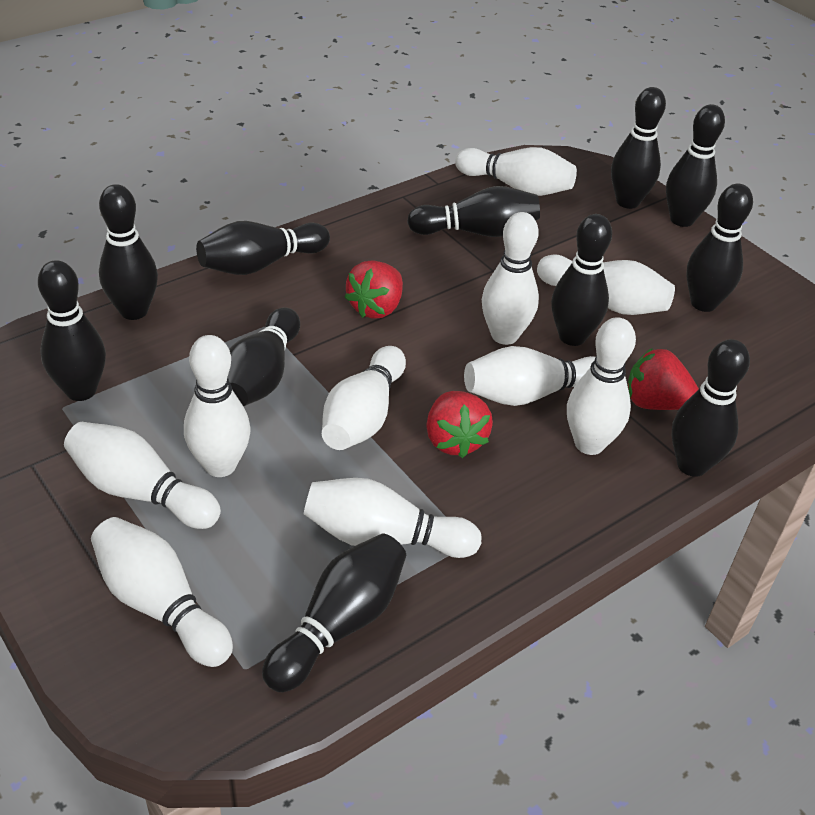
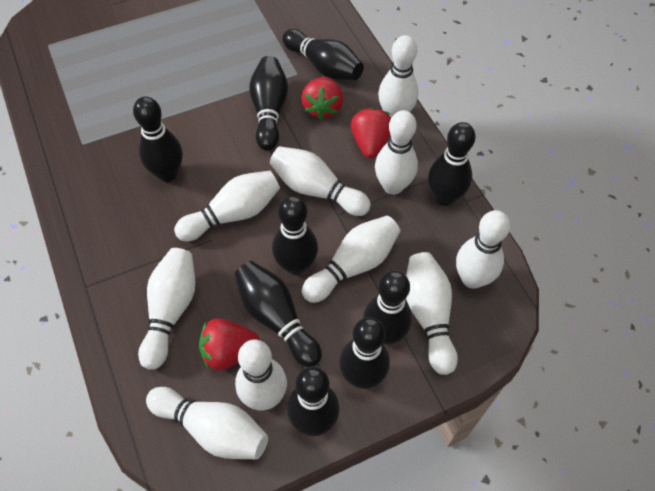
black bowling pin: [38,260,106,401] [99,184,158,320] [196,221,330,275] [228,308,300,407] [262,534,406,692] [407,186,540,237] [551,214,612,346] [611,87,666,209] [666,104,725,227] [671,339,750,477] [686,183,753,312] = 11 -> [133,96,183,182] [235,261,322,367] [249,56,288,151] [272,196,318,275] [282,29,364,80] [287,367,340,436] [339,317,390,389] [363,270,412,345] [428,122,475,206] = 9

